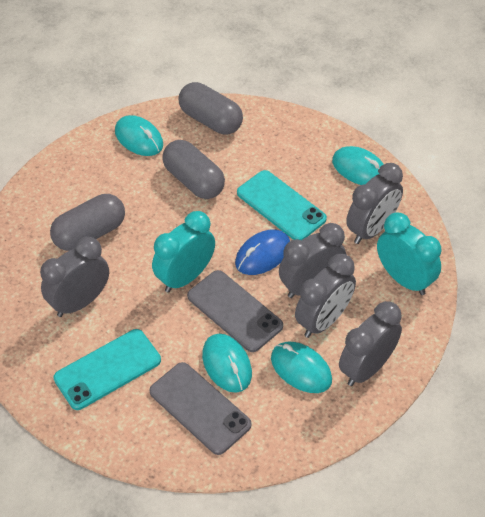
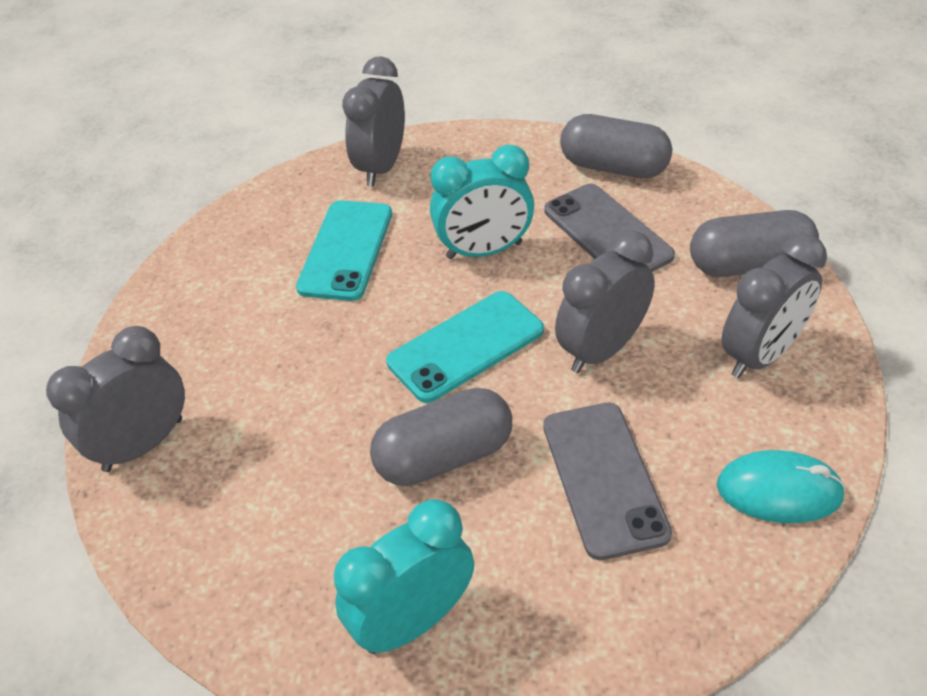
blue mouse: [235,229,290,275] = 1 -> none = 0
grey clock: [40,237,109,317] [279,223,346,298] [295,254,356,338] [339,301,402,386] [346,163,403,244] = 5 -> [46,326,185,472] [342,56,405,186] [555,230,655,373] [721,234,827,378] = 4
turquoise mouse: [115,115,163,156] [202,334,252,393] [271,342,332,393] [332,146,384,185] = 4 -> [717,450,846,523] = 1

